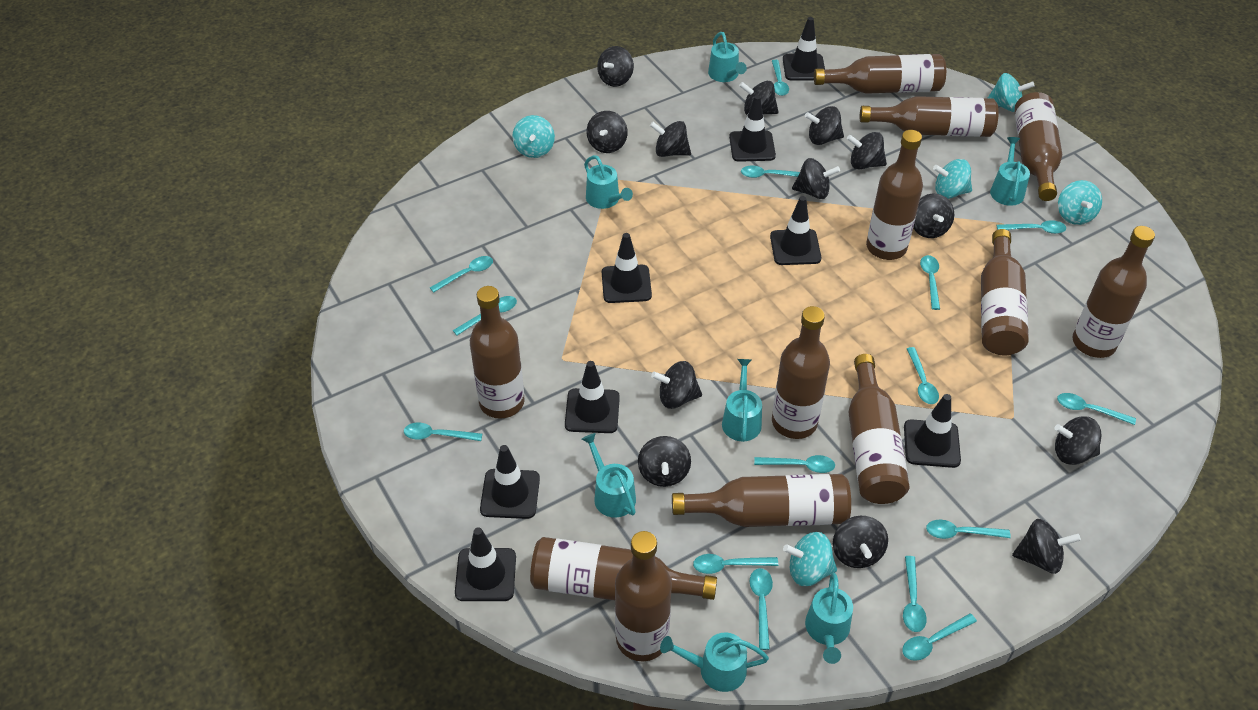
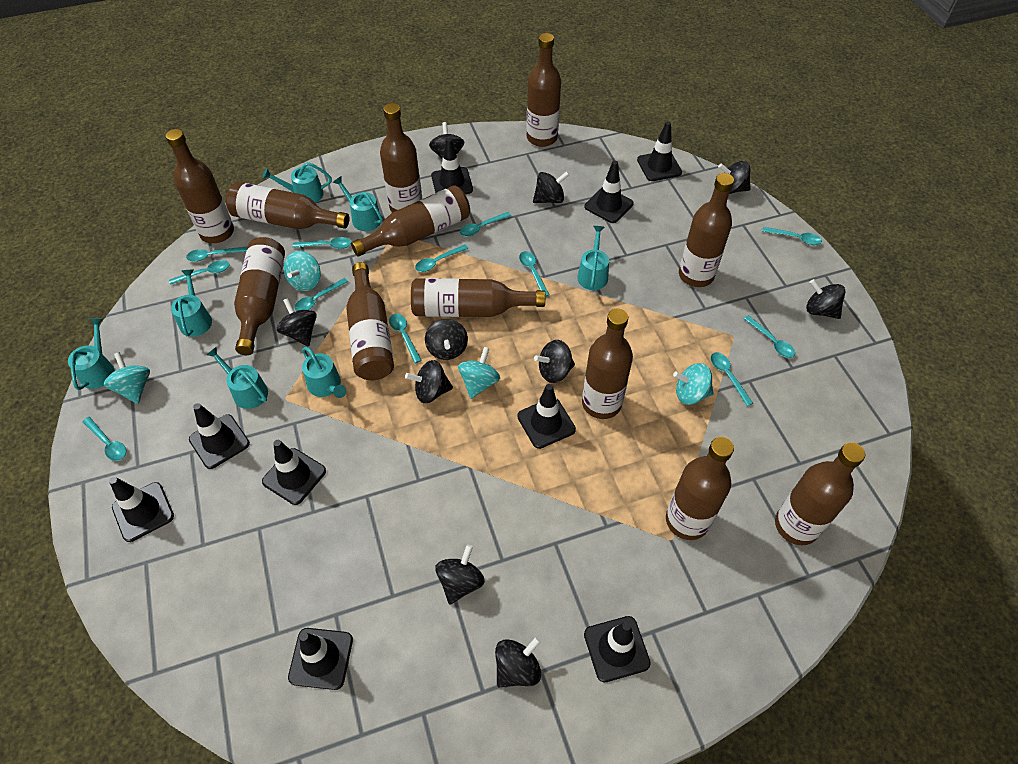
black spinning top: [587,111,628,153] [597,46,634,87] [638,436,691,487] [650,121,691,157] [651,361,702,409] [739,81,779,115] [792,158,840,199] [805,106,844,145] [833,516,888,568] [847,132,887,170] [913,194,954,238] [1012,519,1081,574] [1055,416,1101,465] = 13 -> [277,298,317,347] [405,360,453,403] [425,319,468,360] [429,122,464,160] [435,545,485,604] [495,636,541,687] [533,171,569,203] [534,340,575,383] [718,161,751,194] [806,279,846,319] = 10
black traffic cone: [455,527,516,601] [480,445,540,519] [565,361,620,433] [602,233,652,303] [729,95,776,162] [770,196,821,265] [783,17,825,81] [904,394,961,468] = 8 -> [109,477,174,542] [189,403,250,469] [262,440,326,505] [288,628,353,690] [431,138,473,194] [517,384,576,449] [584,161,634,223] [584,616,651,682] [637,121,682,181] = 9
turquoise spinning top: [512,115,555,158] [783,532,837,586] [933,159,972,199] [988,73,1035,112] [1058,180,1102,225] = 5 -> [104,352,150,404] [284,251,321,291] [458,347,500,399] [673,363,714,405] = 4
turquoise spoon: [404,422,482,441] [430,256,493,293] [453,296,517,335] [693,554,778,574] [741,166,800,178] [750,568,773,650] [754,455,835,473] [772,60,789,96] [902,613,977,661] [903,556,927,632] [907,347,939,404] [920,255,940,310] [926,520,1011,539] [997,220,1066,234] [1057,393,1136,425] = 15 -> [83,417,126,461] [169,260,230,285] [186,247,247,262] [293,237,351,249] [294,278,348,311] [389,314,422,363] [415,245,468,272] [460,212,511,237] [519,251,550,297] [711,352,753,406] [744,315,795,358] [762,227,822,245] = 12

